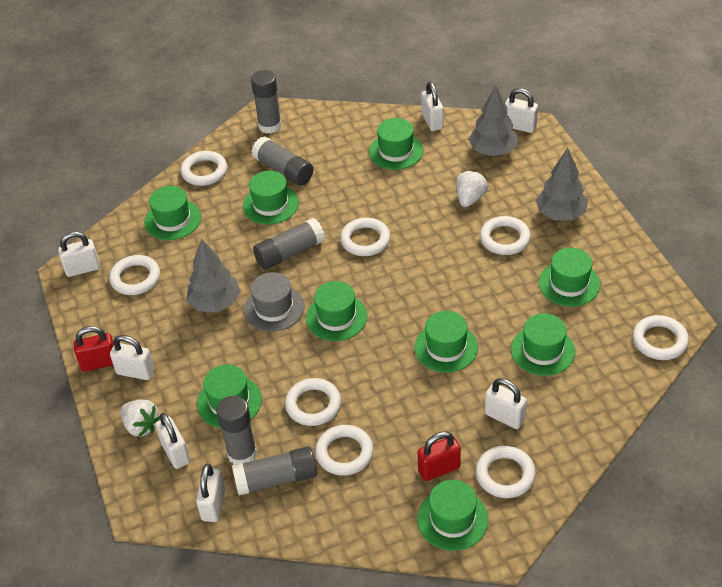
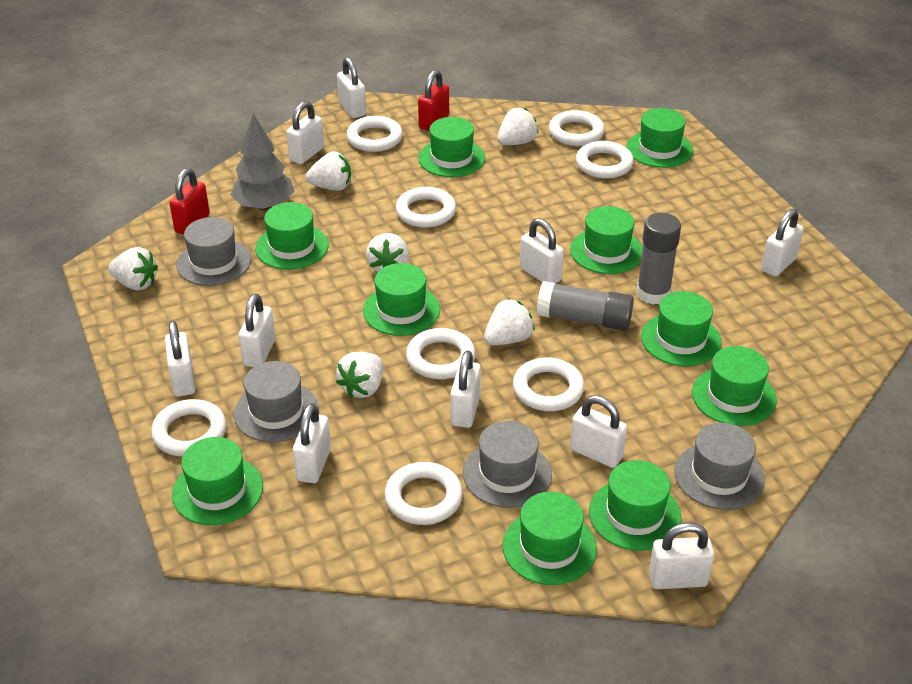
green hat: [145,186,201,240] [197,365,262,428] [243,171,299,225] [306,281,367,341] [369,118,423,170] [415,311,478,373] [417,480,489,551] [511,313,575,376] [539,248,600,307] = 9 -> [172,437,263,525] [255,202,329,270] [363,263,440,336] [418,117,485,177] [502,492,597,585] [570,206,643,274] [589,460,682,551] [627,108,693,168] [641,291,722,366] [692,346,777,426] = 10
grey glue stick: [216,396,257,465] [232,446,317,496] [251,70,282,134] [252,136,314,186] [253,218,325,270] = 5 -> [537,281,634,331] [636,213,681,305] = 2
grey hat: [244,272,304,332] = 1 -> [176,217,251,286] [234,361,319,443] [463,421,552,508] [674,423,765,510] = 4
grey tree: [186,239,241,313] [468,85,517,156] [536,148,588,220] = 3 -> [231,114,294,210] = 1
white padlock: [58,231,100,277] [110,335,155,380] [155,413,190,469] [196,464,225,522] [421,82,443,131] [485,378,527,429] [505,88,538,133] = 7 -> [165,321,196,397] [239,294,275,367] [286,101,324,164] [293,403,331,483] [337,57,366,118] [450,350,481,428] [520,218,564,284] [570,395,627,468] [649,522,714,589] [761,209,804,277] = 10
white strawberry: [120,399,160,436] [456,170,488,207] = 2 -> [108,247,158,291] [305,151,351,191] [336,352,383,398] [366,233,409,272] [484,299,535,345] [497,108,539,145] = 6

